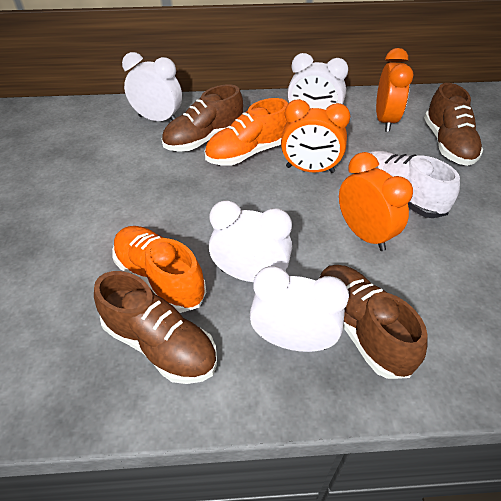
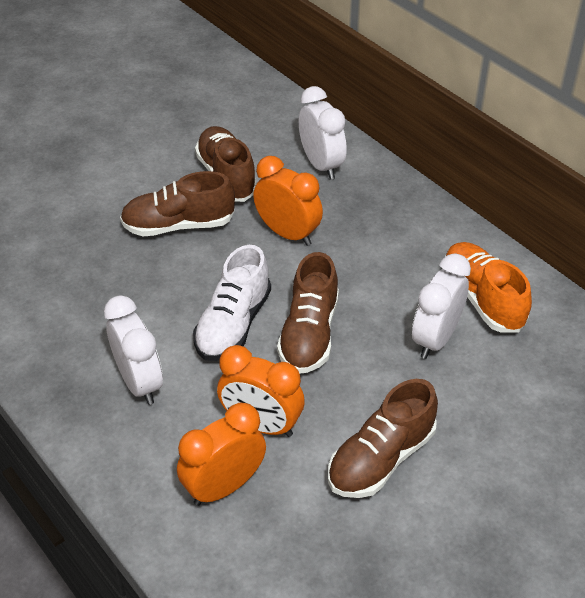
orange shoe: [112,226,206,313] [205,98,288,166] = 2 -> [445,242,532,333] = 1
white clock: [122,52,182,121] [209,200,292,282] [250,266,349,352] [288,53,348,110] = 4 -> [104,295,163,405] [299,86,347,180] [412,253,471,359] = 3

